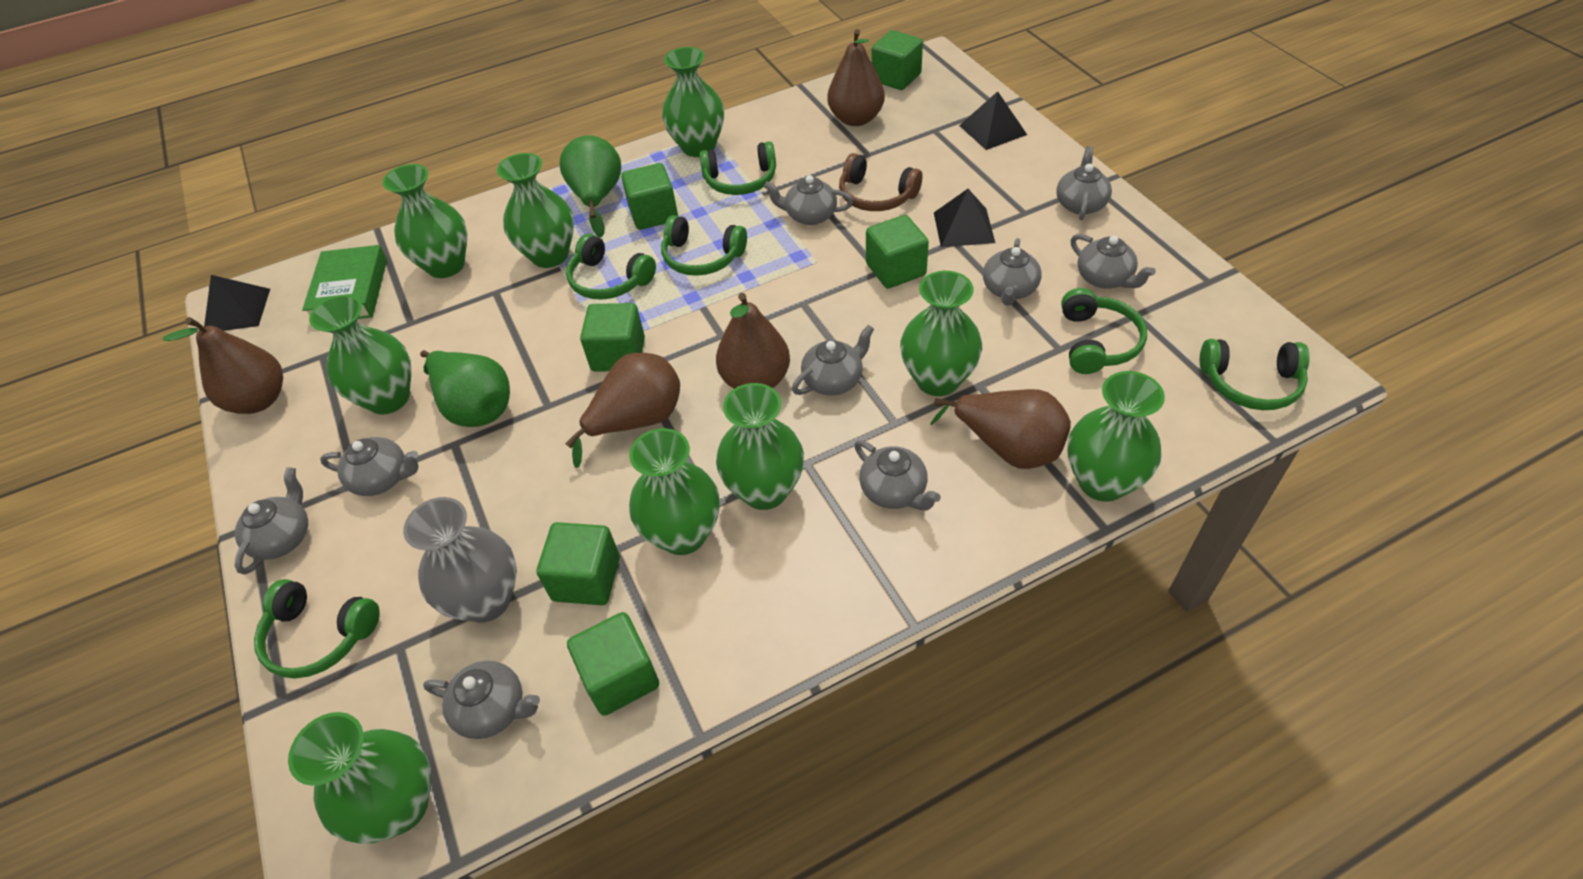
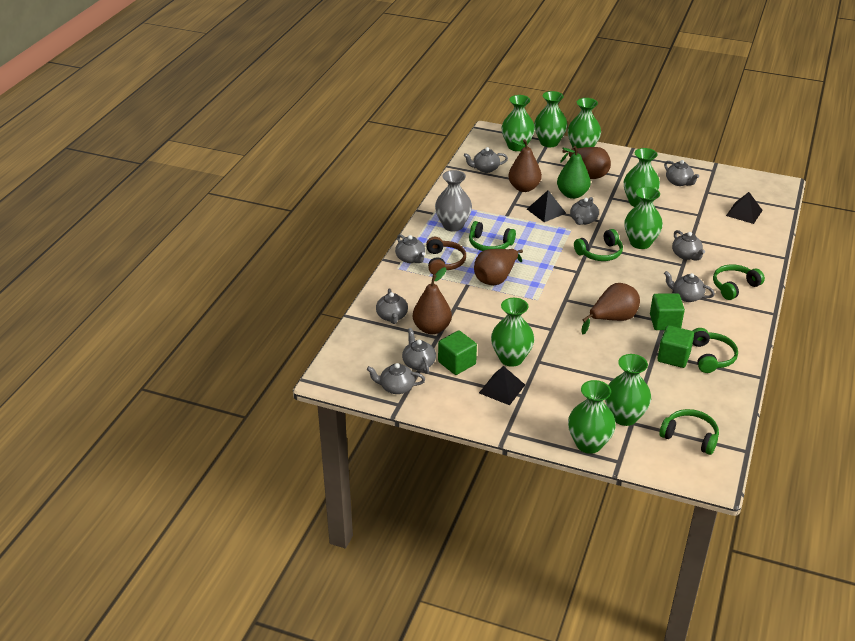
green book: [302,245,387,319] = 1 -> none = 0
green cube: [537,522,620,605] [567,612,659,716] [580,303,645,372] [621,163,678,230] [866,215,929,289] [871,30,923,90] = 6 -> [438,330,477,375] [650,293,685,330] [657,325,694,368] = 3
green headphones: [254,579,380,679] [566,234,656,300] [661,215,747,276] [699,141,776,195] [1061,288,1147,374] [1200,339,1310,410] = 6 -> [469,221,516,251] [574,229,623,261] [659,409,719,455] [693,328,738,373] [713,264,765,300] = 5
green pear: [420,350,510,427] [560,135,621,237] = 2 -> [557,146,591,199] = 1
green vase: [288,712,431,844] [309,295,411,414] [382,164,467,278] [497,153,574,268] [629,428,719,555] [662,47,724,157] [716,383,804,510] [900,271,982,396] [1067,371,1165,502] = 9 -> [491,298,534,367] [502,95,535,151] [534,91,567,147] [568,98,601,148] [568,380,616,454] [605,354,651,426] [624,148,660,207] [625,187,663,249] = 8

